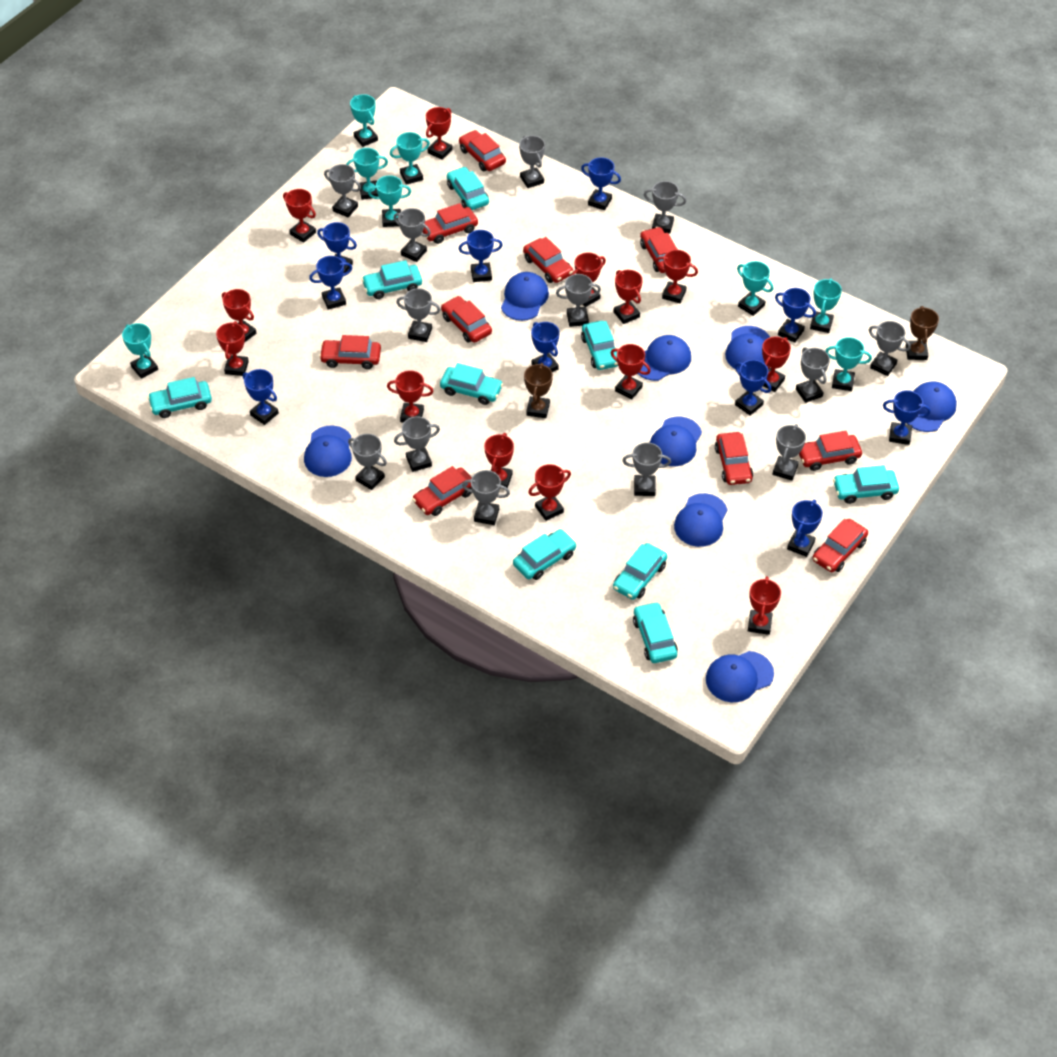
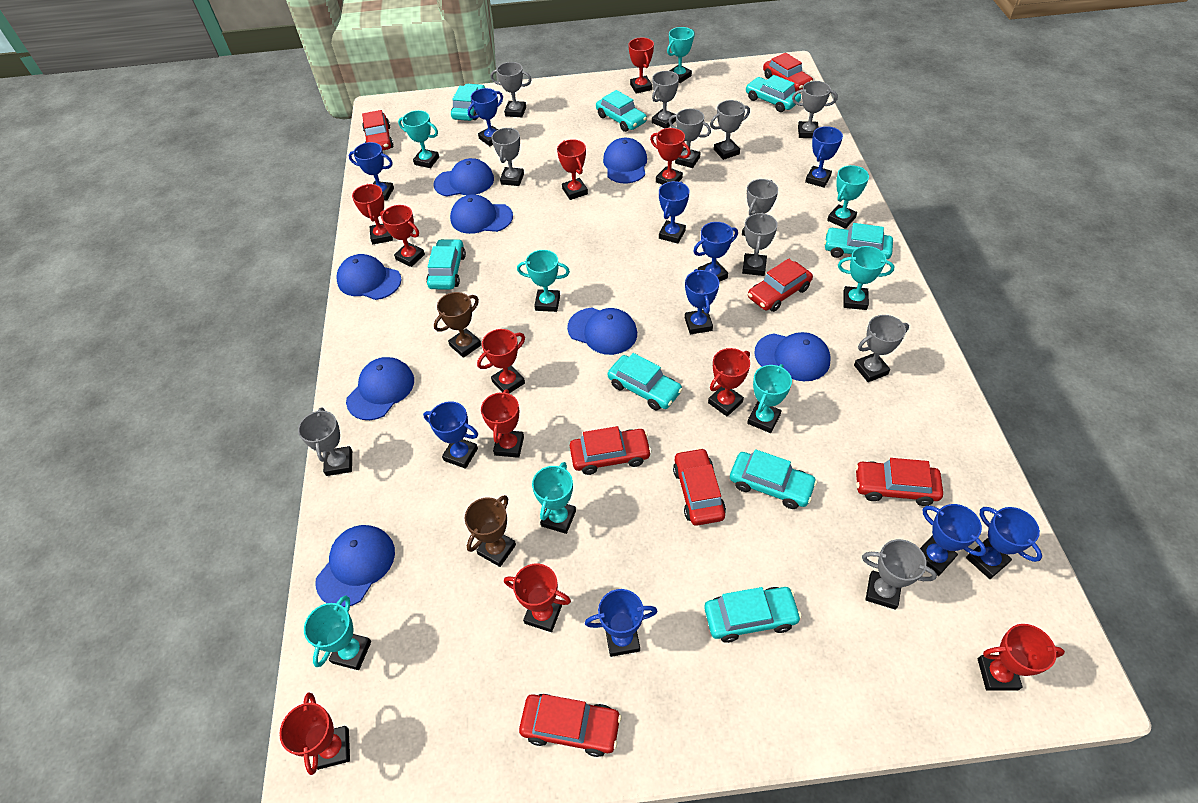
grey trophy: [324,164,361,217] [348,434,387,490] [394,208,431,262] [394,416,440,472] [396,288,440,342] [462,470,510,525] [519,136,545,188] [556,274,601,327] [622,442,671,496] [644,181,686,234] [772,424,806,480] [796,347,830,403] [869,321,911,376] = 13 -> [298,408,352,476] [491,62,532,117] [491,128,524,186] [652,71,679,128] [668,109,711,168] [710,100,750,160] [742,179,778,236] [742,212,778,276] [792,81,838,138] [854,315,909,382] [862,539,937,610] = 11
red car: [319,335,381,369] [412,466,472,516] [423,203,478,244] [441,296,492,343] [459,130,506,171] [523,237,573,283] [640,227,678,273] [715,432,753,485] [799,431,862,471] [812,519,868,572] = 10 -> [362,110,394,151] [519,694,621,757] [570,426,652,475] [673,448,726,526] [748,258,813,312] [763,53,813,91] [855,458,943,506] = 7
red trophy: [216,321,249,376] [222,289,256,343] [283,189,316,243] [387,370,433,423] [426,107,453,160] [484,433,514,488] [528,464,571,521] [571,252,606,307] [611,344,651,399] [614,270,643,324] [655,250,698,303] [748,576,781,635] [762,337,791,392] = 13 -> [279,692,350,775] [352,184,393,244] [380,205,425,267] [477,329,525,393] [481,389,524,458] [504,563,571,632] [557,139,588,200] [629,37,654,94] [650,128,691,185] [708,348,750,416] [978,624,1065,691] = 11
turquoise car: [148,377,212,418] [362,260,422,299] [440,363,503,405] [447,167,489,210] [513,529,577,580] [581,321,618,370] [613,543,667,600] [633,602,678,663] [833,465,899,504] = 9 -> [426,239,466,289] [451,84,485,121] [596,90,647,132] [608,353,683,410] [704,587,801,643] [730,449,817,509] [746,75,801,112] [824,223,893,259] = 8

